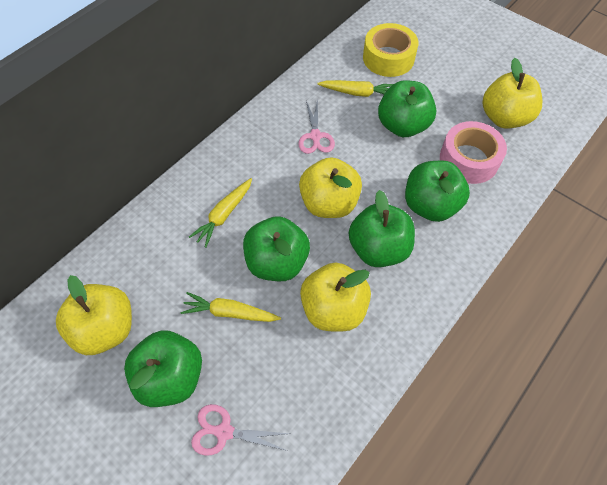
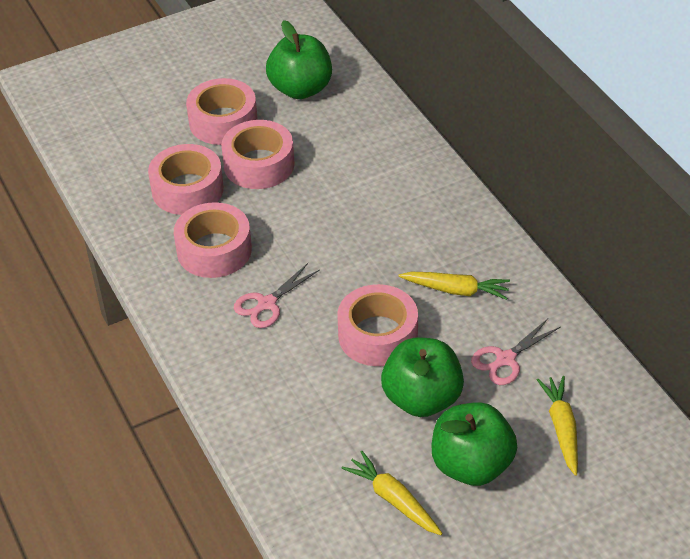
green apple: [124,330,202,407] [243,216,310,281] [349,190,415,267] [378,80,436,137] [405,161,470,222] = 5 -> [266,20,332,99] [381,337,464,417] [432,402,517,486] = 3
pink tape: [440,121,507,184] = 1 -> [148,144,224,215] [174,202,252,278] [186,78,258,145] [221,120,295,189] [337,284,418,366] = 5
yellow apple: [56,275,132,355] [299,157,362,218] [300,263,371,332] [482,58,542,129] = 4 -> none = 0
yellow tape: [363,23,419,77] = 1 -> none = 0

